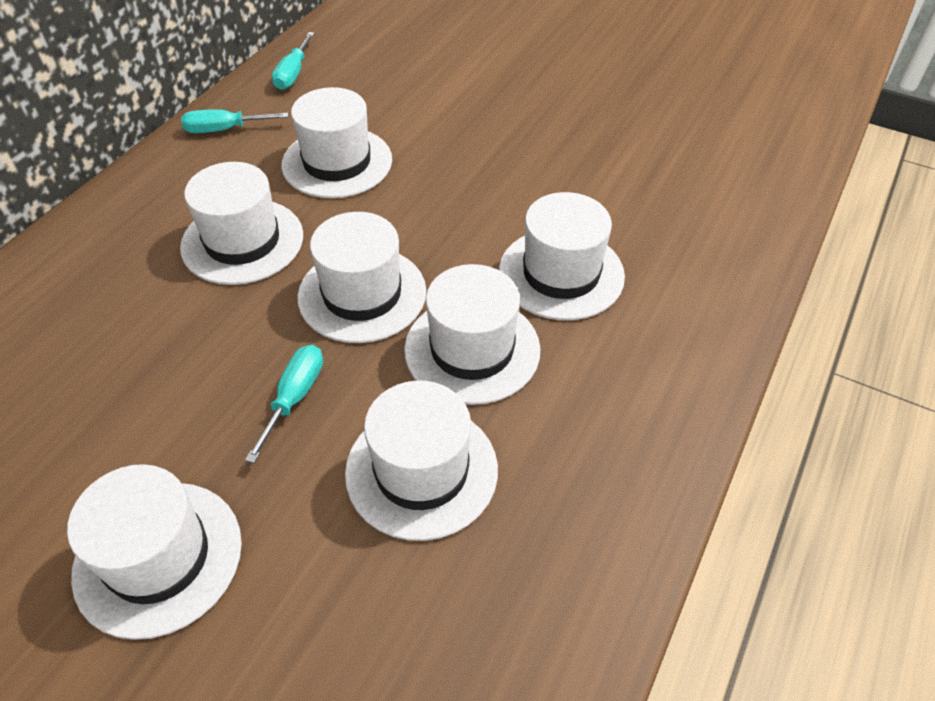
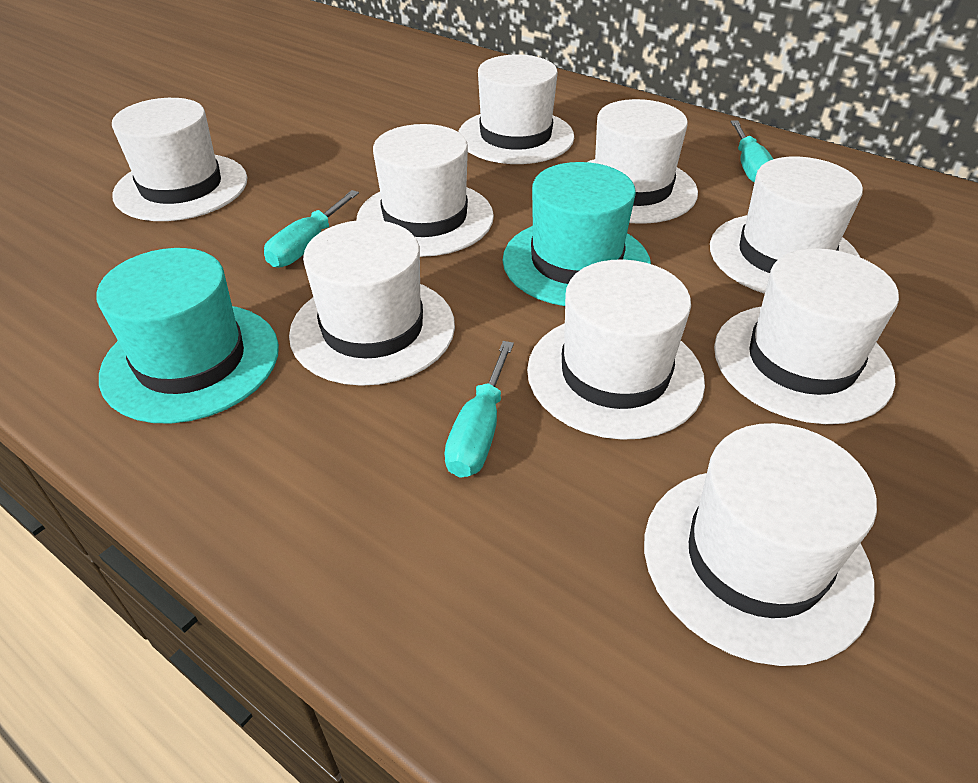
turquoise hat: none = 0 -> [97,248,279,424] [503,162,651,306] = 2
white hat: [67,464,242,640] [180,162,303,285] [281,87,392,198] [297,212,426,343] [345,381,498,541] [404,264,540,405] [499,192,625,320] = 7 -> [112,98,247,221] [289,220,455,386] [357,124,494,257] [458,54,574,164] [527,259,705,440] [588,99,698,224] [644,423,877,666] [710,157,863,294] [714,248,899,424] = 9

